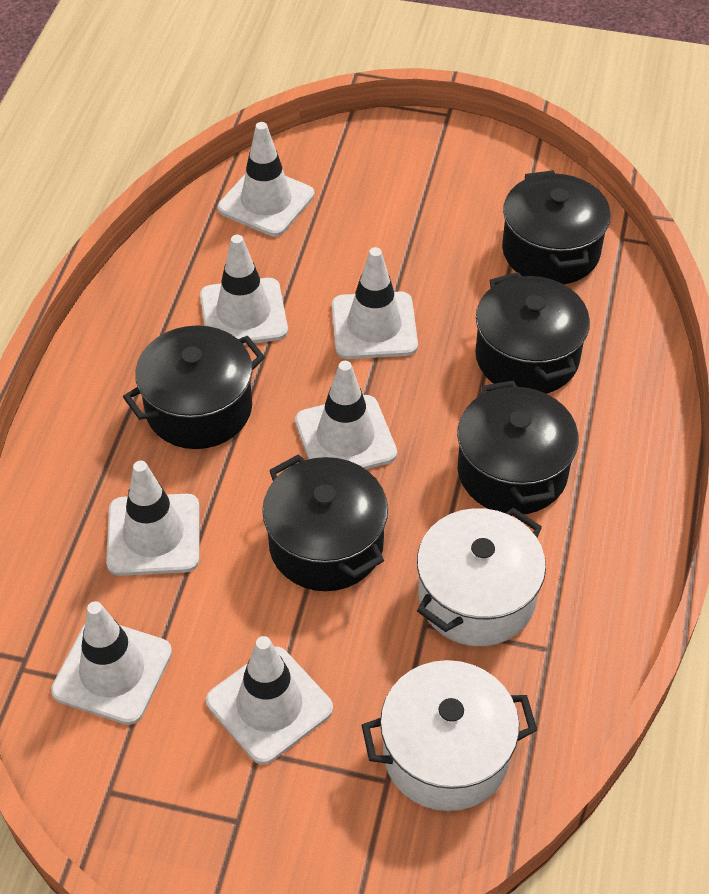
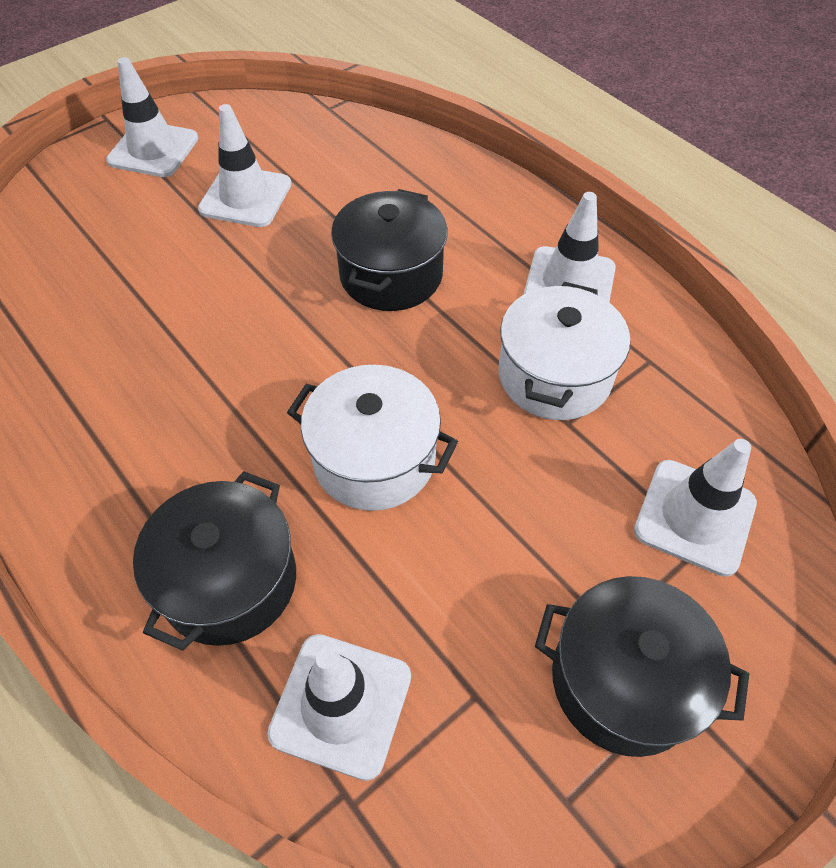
black pot: [123,326,265,449] [262,454,388,591] [457,381,579,514] [475,272,590,394] [502,170,611,284] = 5 -> [133,471,296,651] [331,189,448,311] [535,576,749,757] = 3
white traffic cone: [51,601,172,725] [106,461,200,576] [200,235,288,345] [206,636,333,764] [218,122,315,236] [295,361,397,469] [332,247,418,359] = 7 -> [106,57,199,177] [198,104,292,227] [267,634,411,781] [523,192,616,302] [634,439,757,577] = 5

